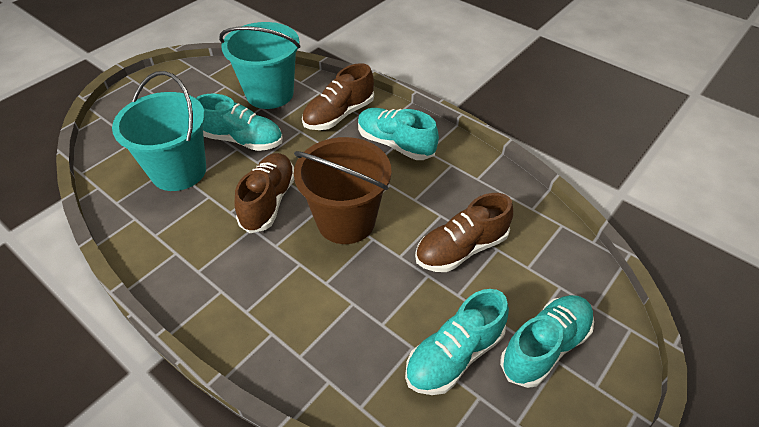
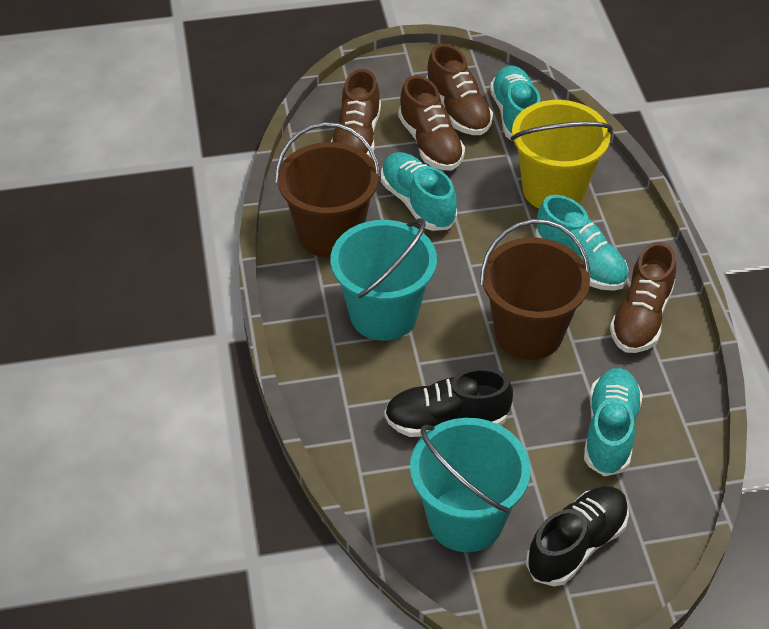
black shoe: none = 0 -> [384,368,513,437] [526,486,629,586] = 2
brown bucket: [294,137,391,244] = 1 -> [275,122,380,258] [480,219,591,360] = 2
brown shoe: [235,153,295,233] [302,63,374,130] [415,193,513,272] = 3 -> [331,69,381,158] [398,75,465,170] [426,44,493,135] [610,242,676,353] = 4
yellow bucket: none = 0 -> [510,100,613,208] = 1

